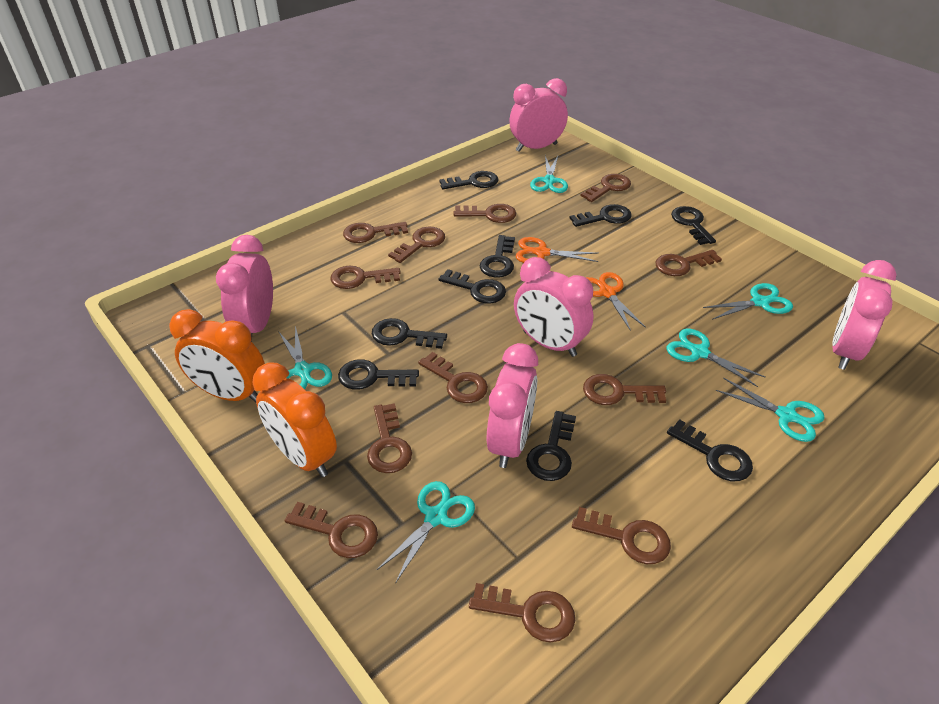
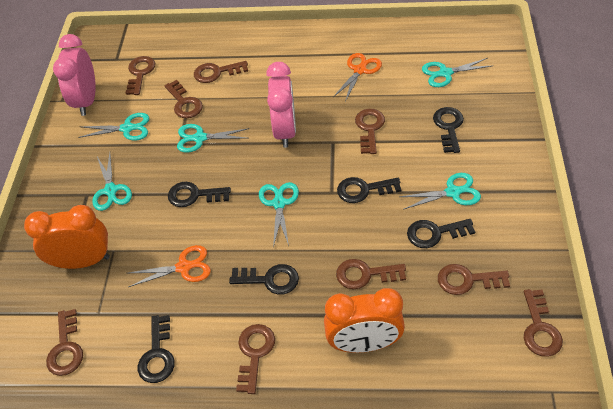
black key: [338,359,419,390] [372,318,447,349] [439,171,499,189] [439,269,506,304] [479,235,515,278] [526,411,576,481] [569,204,632,227] [667,419,753,481] [671,206,716,245] = 9 -> [138,315,175,383] [168,182,231,207] [229,264,299,295] [337,177,401,203] [407,219,475,248] [433,107,464,153] = 6
brown key: [285,502,378,558] [330,266,401,289] [343,222,408,243] [367,403,412,473] [388,227,445,263] [418,352,488,403] [453,204,516,223] [469,583,575,643] [572,507,671,564] [581,174,631,202] [583,374,666,405] [655,250,722,276] = 12 -> [46,309,83,376] [126,56,155,95] [164,80,203,118] [194,61,248,83] [236,324,275,394] [336,259,406,289] [355,109,385,154] [438,264,510,295] [524,289,563,357] = 9
pink clock: [216,235,273,342] [487,343,538,468] [509,78,568,152] [514,257,594,357] [832,260,897,370] = 5 -> [53,34,96,116] [266,62,296,148] = 2

